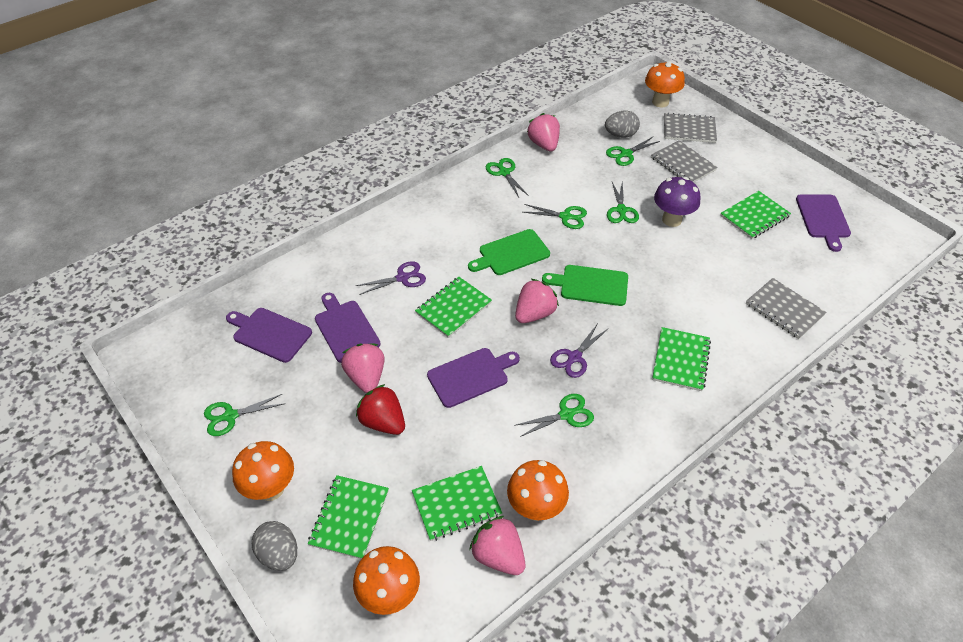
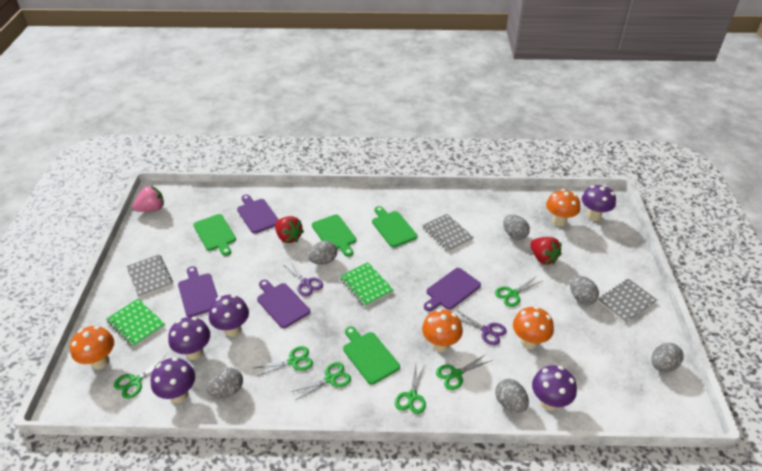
green cutting board: [468,229,550,275] [542,265,628,306] = 2 -> [193,214,236,256] [312,214,356,257] [343,326,400,385] [372,206,417,247] = 4
green notebook: [308,475,389,559] [412,466,502,541] [415,277,492,338] [652,327,711,391] [720,191,791,239] = 5 -> [106,299,165,347] [340,262,394,307] = 2
grey egg: [252,521,297,571] [605,111,640,138] = 2 -> [206,367,243,398] [308,241,337,265] [495,379,529,412] [503,215,530,240] [570,276,599,305] [651,343,684,372] = 6
pink strawberry: [341,343,385,393] [469,516,525,575] [515,279,559,323] [527,113,560,151] = 4 -> [132,185,164,212] = 1
purple mushroom: [654,177,700,227] = 1 -> [150,357,195,403] [168,317,210,360] [209,295,249,337] [532,365,577,411] [582,185,616,221] = 5
red strawberry: [356,384,405,435] = 1 -> [275,216,304,243] [530,237,562,265] = 2

